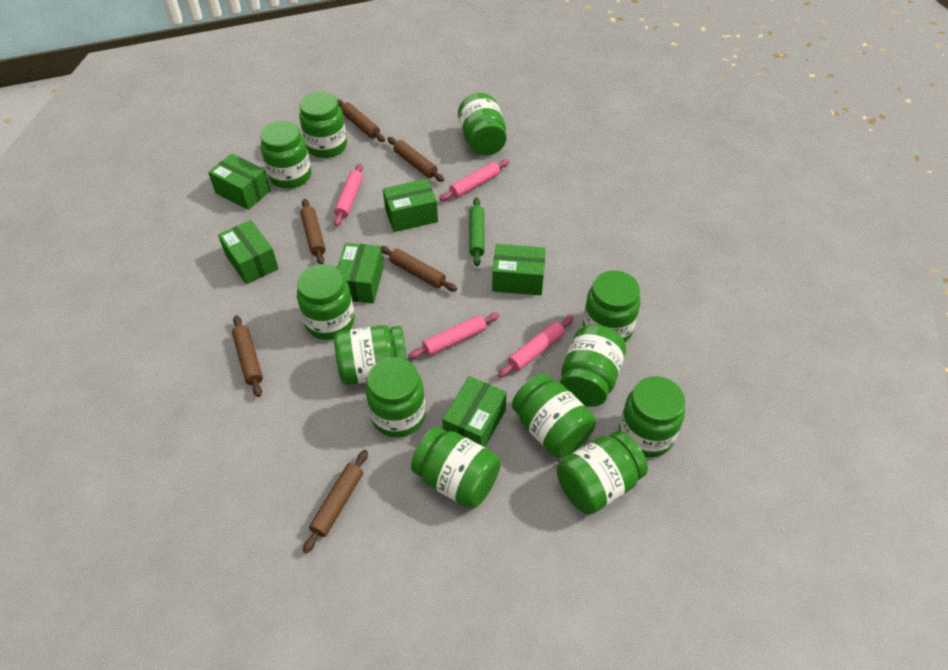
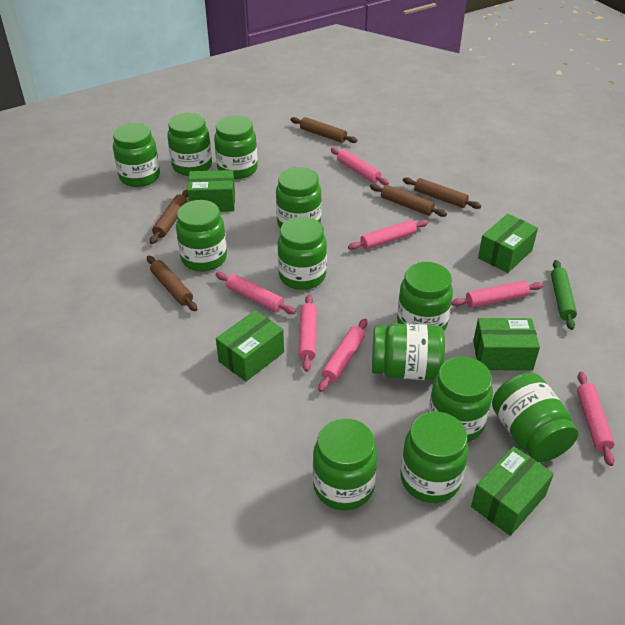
brown rolling pin: [232,315,263,397] [300,199,326,264] [303,450,368,553] [337,99,385,142] [381,246,457,291] [388,137,444,182] = 6 -> [147,256,197,311] [150,190,188,244] [291,117,357,143] [370,184,447,217] [403,177,481,209] = 5
green box: [208,154,271,210] [218,220,279,284] [337,243,384,303] [383,179,438,232] [442,376,507,447] [492,244,546,295] = 6 -> [187,170,235,212] [216,310,284,382] [471,446,554,536] [473,318,540,371] [478,214,538,273] = 5
pink rolling pin: [334,164,363,226] [408,313,500,359] [440,160,509,201] [498,316,574,377] = 4 -> [216,272,296,314] [298,294,317,372] [318,318,368,392] [331,147,389,185] [348,220,428,250] [452,281,544,308] [577,372,615,466] = 7

